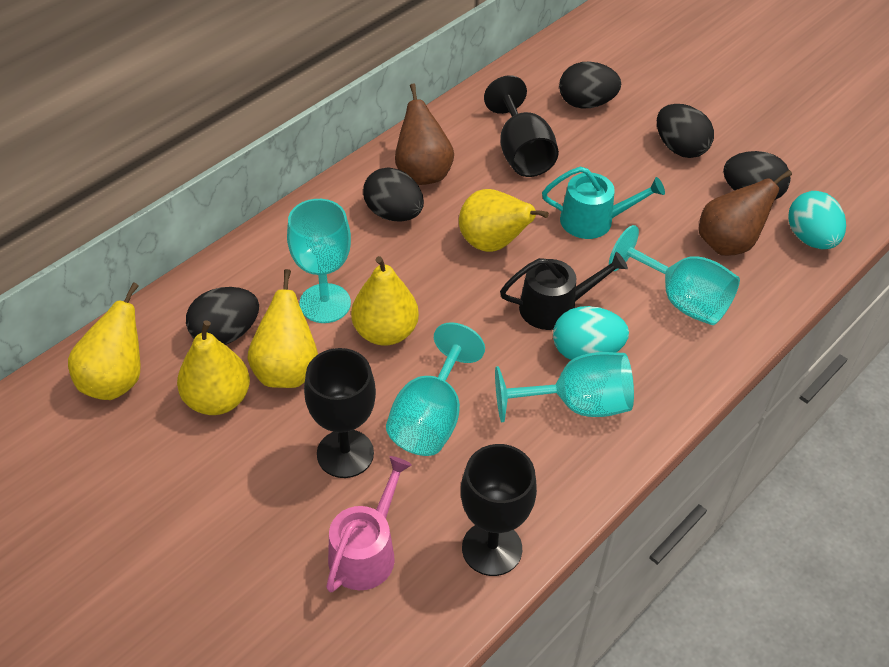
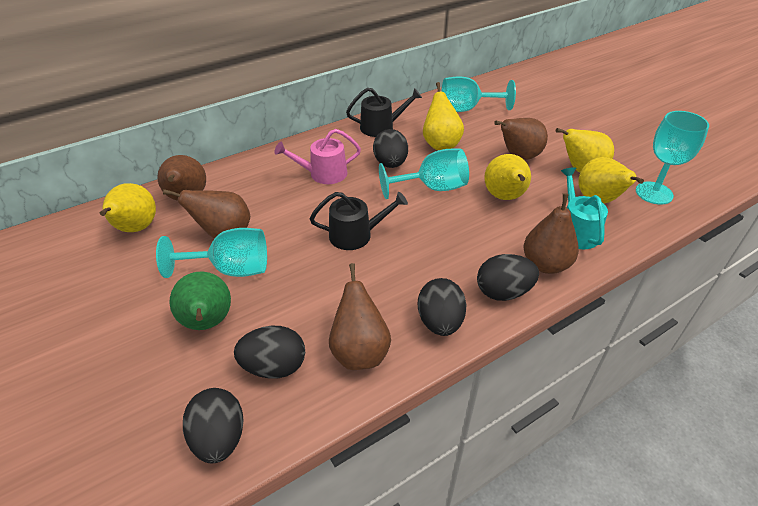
black goblet: [304,348,376,478] [461,444,537,576] [484,75,559,177] = 3 -> none = 0
black watering can: [500,252,628,330] = 1 -> [310,192,408,250] [346,88,422,137] = 2
brown pear: [395,84,454,185] [699,170,792,256] = 2 -> [157,155,206,201] [163,189,250,238] [329,263,391,370] [494,118,548,160] [524,193,579,274] = 5
green pear: none = 0 -> [169,271,231,330] = 1
turquoise egg: [553,306,629,360] [788,191,846,249] = 2 -> none = 0

